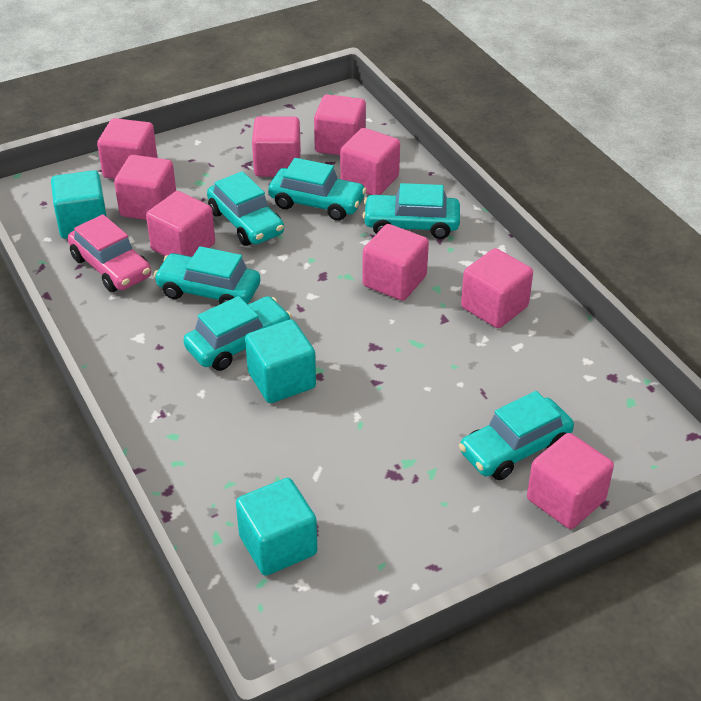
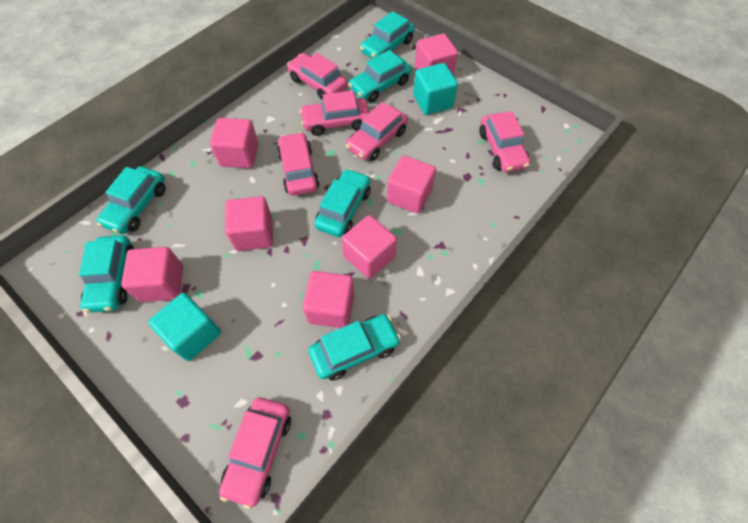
pink car: [68,214,151,292] = 1 -> [219,398,291,509] [277,132,319,196] [287,53,348,100] [300,90,369,136] [345,102,408,161] [479,111,530,172] = 6
pink cube: [97,118,157,179] [114,155,176,220] [146,191,215,257] [252,116,301,177] [314,94,366,155] [340,128,400,195] [362,224,429,301] [461,248,533,328] [527,433,614,529] = 9 -> [121,247,183,302] [210,118,259,168] [225,196,273,251] [303,271,354,328] [341,215,397,279] [387,156,436,214] [415,33,458,76] = 7
turquoise cube: [51,170,107,239] [236,478,317,576] [245,319,316,403] = 3 -> [148,293,221,361] [413,63,458,115] = 2

